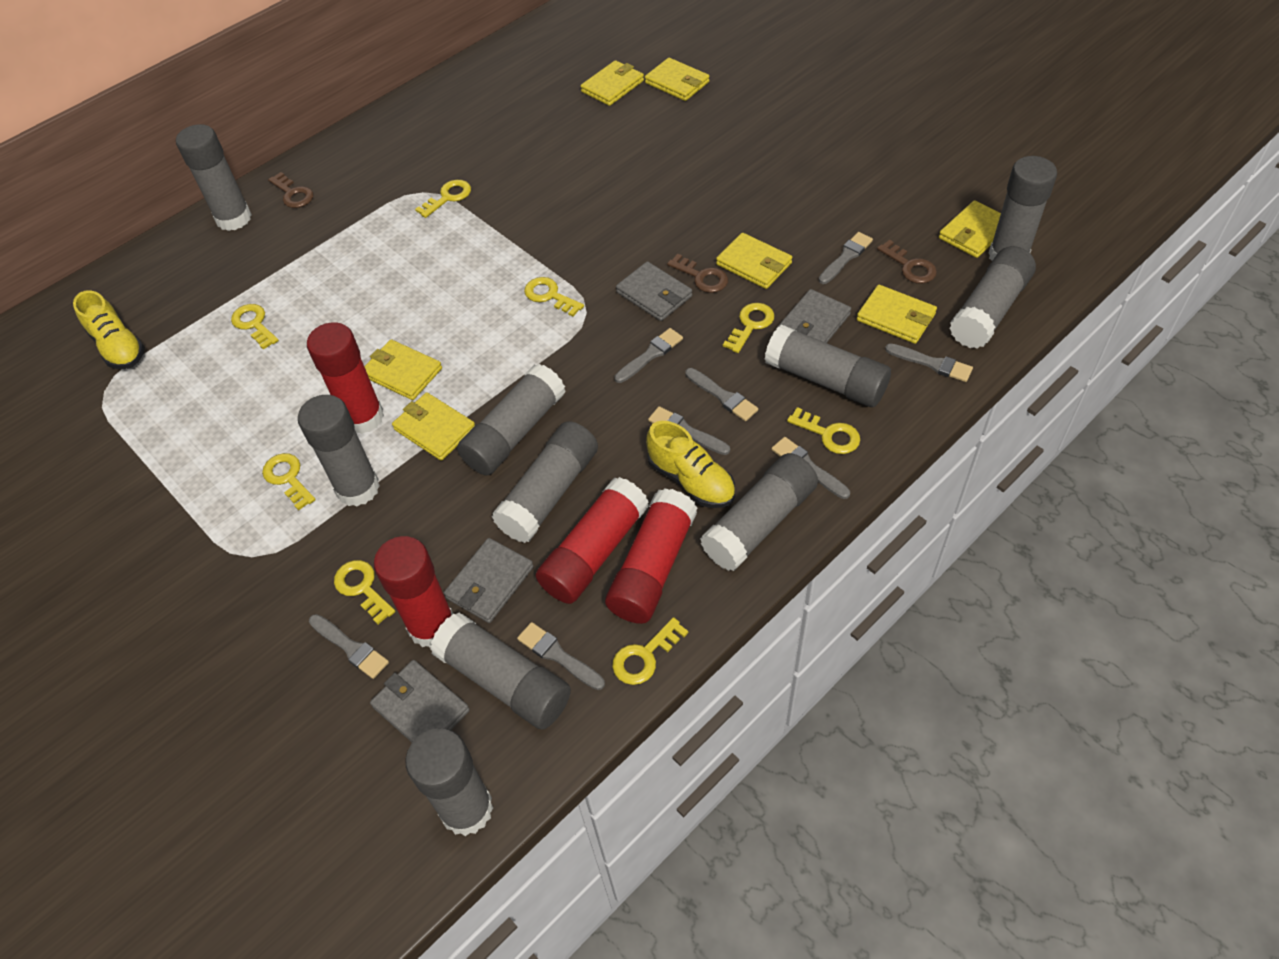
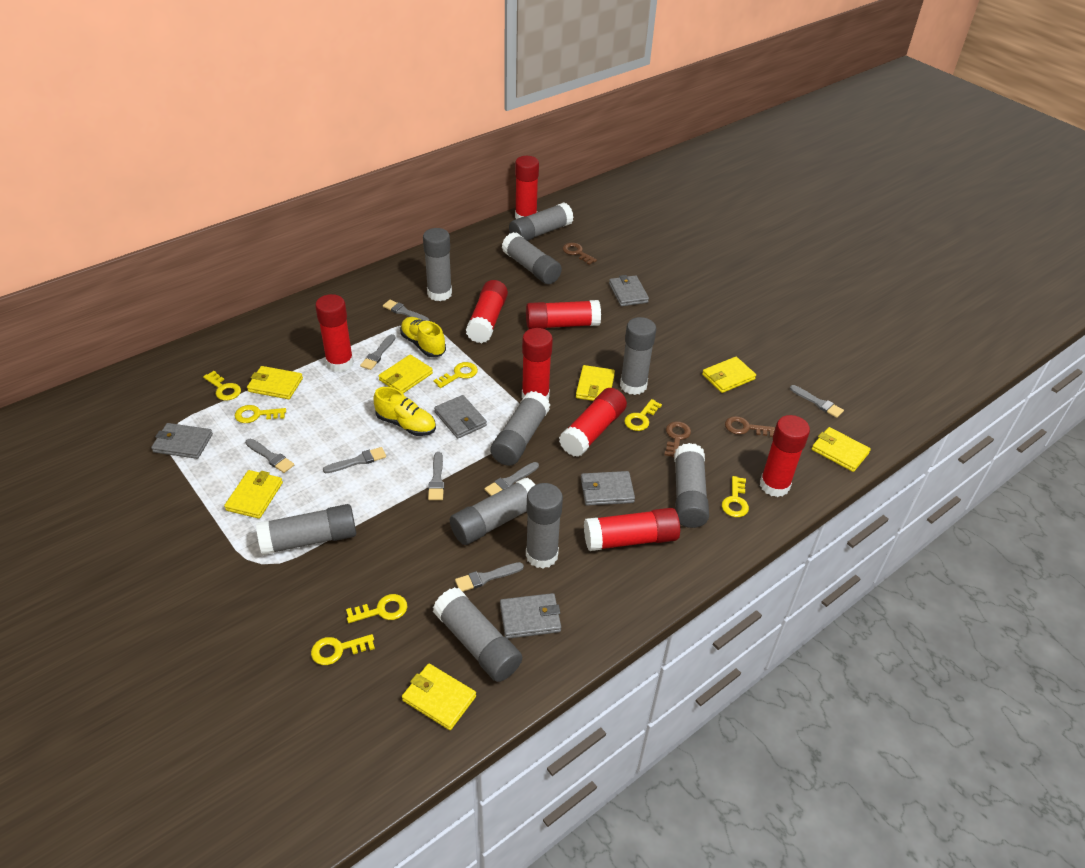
grey wallet: [370,660,470,742] [444,538,534,623] [616,261,692,321] [778,289,851,343] = 4 -> [151,423,213,459] [434,395,487,439] [500,593,561,639] [581,471,635,506] [609,275,649,306] = 5
red glue stick: [307,322,384,434] [374,536,453,648] [536,477,649,604] [605,488,698,624] = 4 -> [315,294,354,372] [466,280,508,343] [515,156,539,219] [522,328,553,400] [526,300,601,329] [559,388,627,457] [584,508,680,551] [760,415,810,497] = 8
yellow key: [231,304,279,350] [262,453,316,511] [334,560,395,624] [415,180,471,218] [524,277,584,317] [612,617,688,685] [723,303,774,353] [787,407,860,454] = 8 -> [203,371,241,400] [235,405,286,423] [311,634,375,665] [346,594,407,623] [433,362,478,388] [624,399,662,431] [722,476,749,517] = 7

